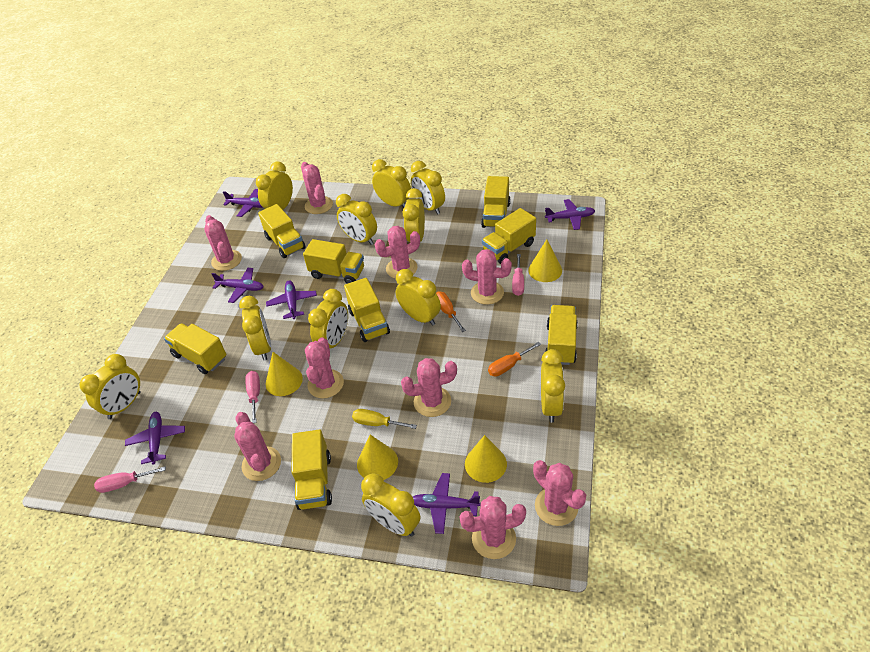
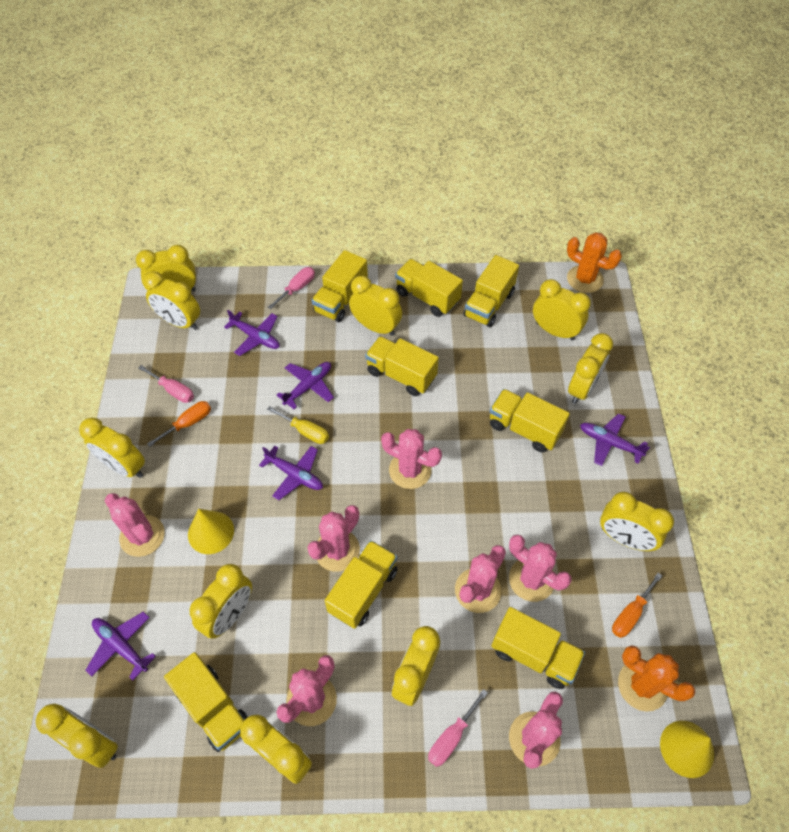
orange cactus: none = 0 -> [567,232,622,293] [618,645,696,712] = 2
pink cactus: [204,215,242,271] [234,412,281,481] [301,162,333,214] [305,337,344,399] [375,226,420,279] [401,358,457,417] [459,496,526,559] [462,249,512,305] [533,460,586,526] = 9 -> [105,493,165,557] [276,655,337,726] [307,505,360,572] [381,429,442,489] [455,545,506,613] [509,534,572,602] [509,691,563,769] = 7
purple plane: [125,412,185,464] [212,268,263,303] [223,189,263,217] [266,280,317,319] [413,473,481,534] [545,199,595,230] = 6 -> [86,612,156,681] [224,310,280,356] [259,446,323,500] [276,362,334,409] [580,413,650,466] = 5
yellow cone: [266,352,303,396] [357,435,398,480] [465,435,507,483] [528,239,562,282] = 4 -> [188,509,234,554] [660,721,714,778] = 2

